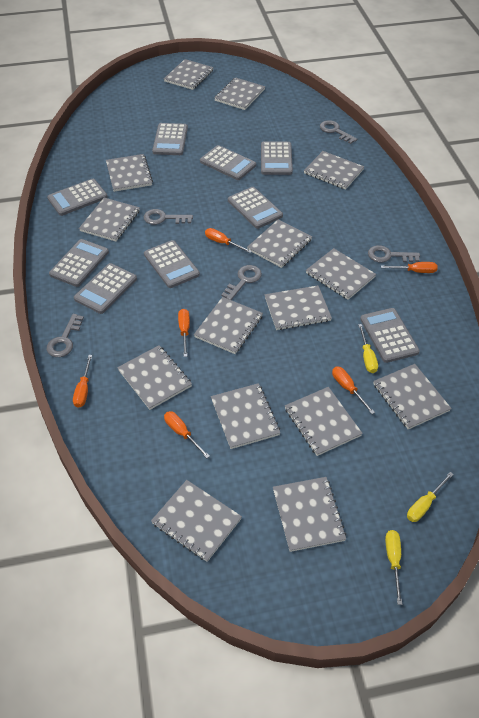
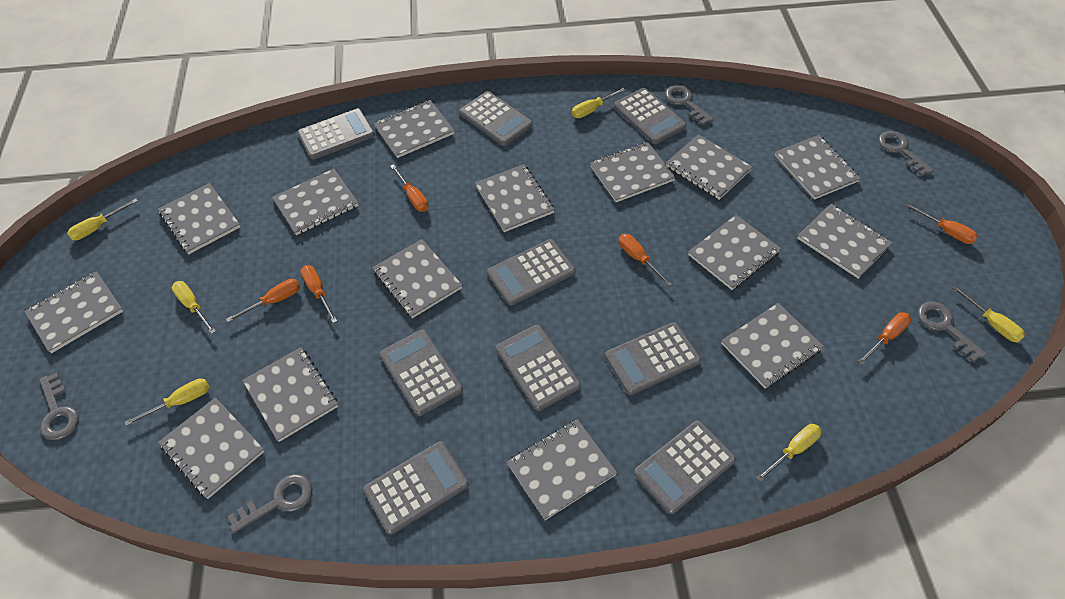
yellow screwdriver: [358,324,378,373] [385,530,402,605] [407,472,454,522] = 3 -> [67,199,138,240] [125,378,209,426] [172,281,216,334] [572,88,626,118] [756,424,822,482] [952,286,1025,342] = 6

